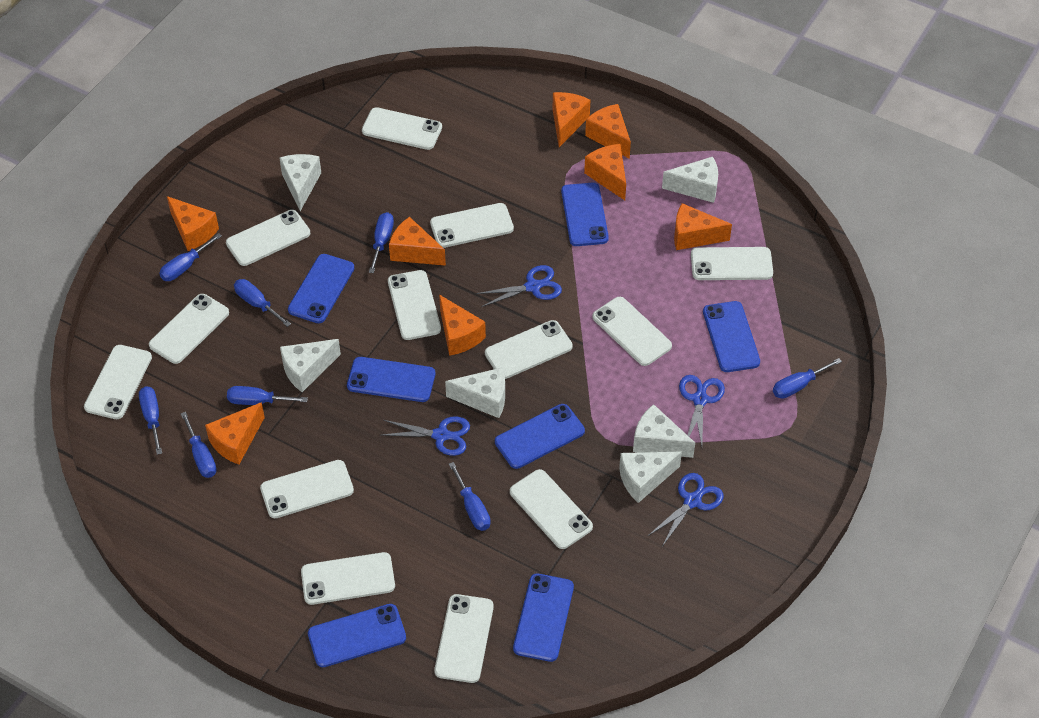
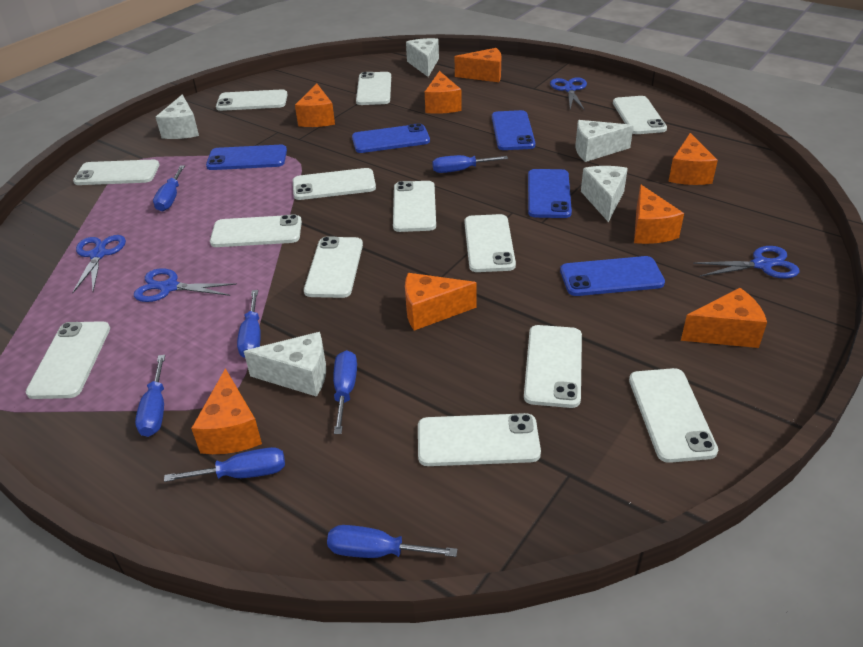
blue phone: [288,254,354,323] [308,604,406,667] [347,357,435,402] [495,404,585,469] [513,573,574,662] [561,183,609,246] [703,301,760,372] = 7 -> [206,145,287,170] [352,123,430,153] [492,110,535,150] [528,169,572,218] [560,256,665,296] = 5
blue screwdriver: [139,386,162,455] [159,233,222,281] [181,412,217,478] [227,386,308,405] [234,279,291,327] [369,212,394,273] [449,462,491,531] [773,358,842,399] = 8 -> [135,355,165,437] [153,166,185,211] [164,447,285,482] [237,290,261,358] [327,525,458,558] [333,350,357,434] [432,155,508,173] = 7
white cheese: [279,154,321,211] [280,339,341,392] [445,367,505,418] [619,451,682,503] [633,404,695,458] [662,157,718,203] = 6 -> [156,94,199,139] [244,332,326,397] [406,38,439,77] [575,120,634,162] [581,166,628,222] = 5

